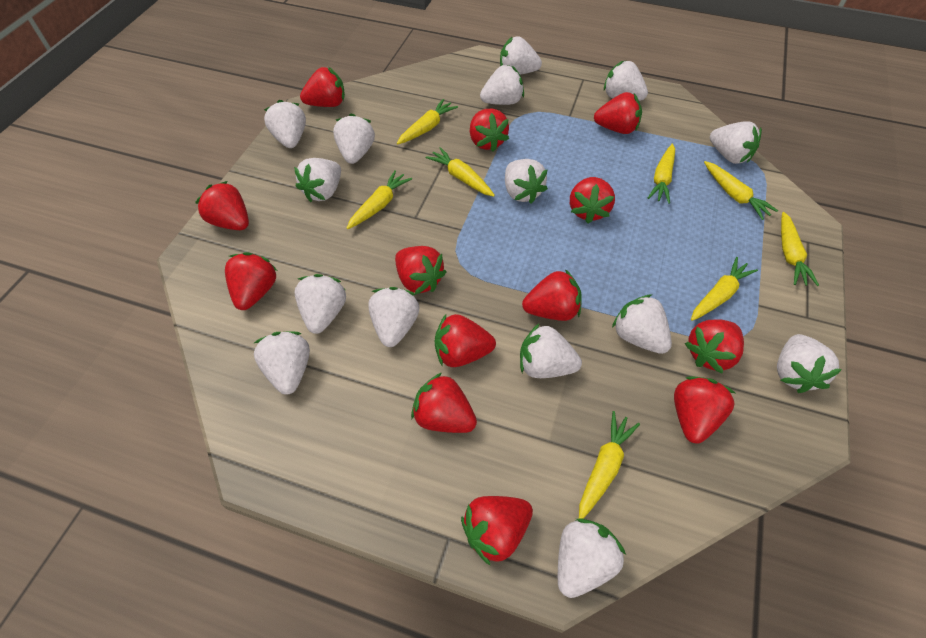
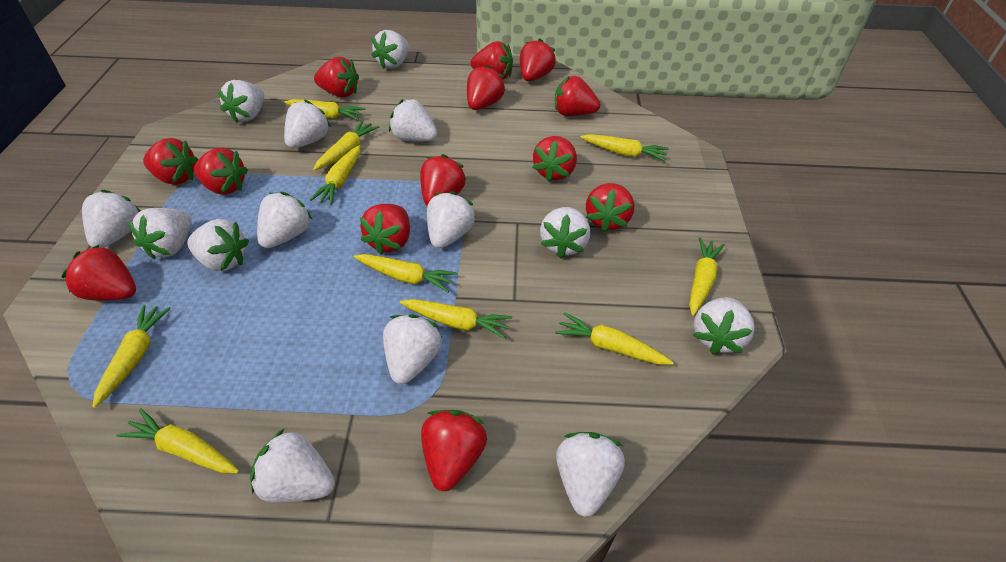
white strawberry: [254,332,310,395] [264,100,306,148] [294,158,341,202] [295,274,346,334] [333,114,375,164] [368,287,420,347] [480,65,524,105] [500,36,542,75] [505,159,548,204] [520,323,582,378] [558,518,626,598] [604,61,648,101] [612,294,672,354] [710,121,762,164] [777,334,842,393] = 15 -> [82,190,141,248] [128,208,192,260] [187,219,249,271] [218,80,264,123] [250,428,335,503] [257,192,313,248] [284,100,331,148] [371,30,409,69] [383,314,442,384] [389,99,437,141] [427,191,476,248] [540,207,590,258] [556,432,625,517] [693,297,755,354] = 14
yellow carrot: [347,170,412,229] [397,99,458,144] [426,147,495,197] [579,411,640,519] [648,144,675,204] [691,257,758,321] [704,161,778,220] [781,212,819,286] = 8 -> [92,305,171,408] [116,408,239,473] [285,99,366,120] [310,145,360,205] [313,120,379,171] [354,254,458,292] [400,299,512,339] [555,312,674,365] [581,134,669,161] [689,237,725,316] = 10

